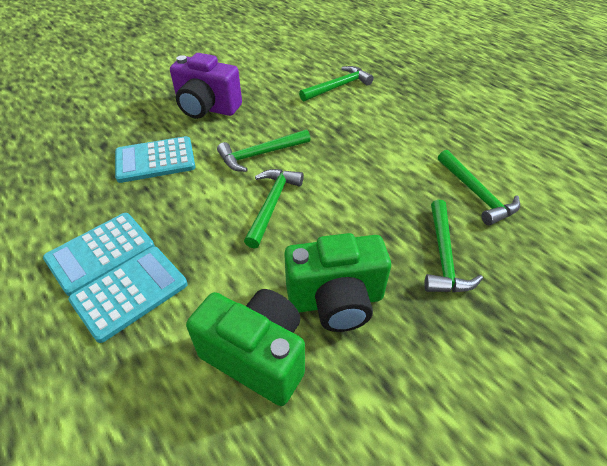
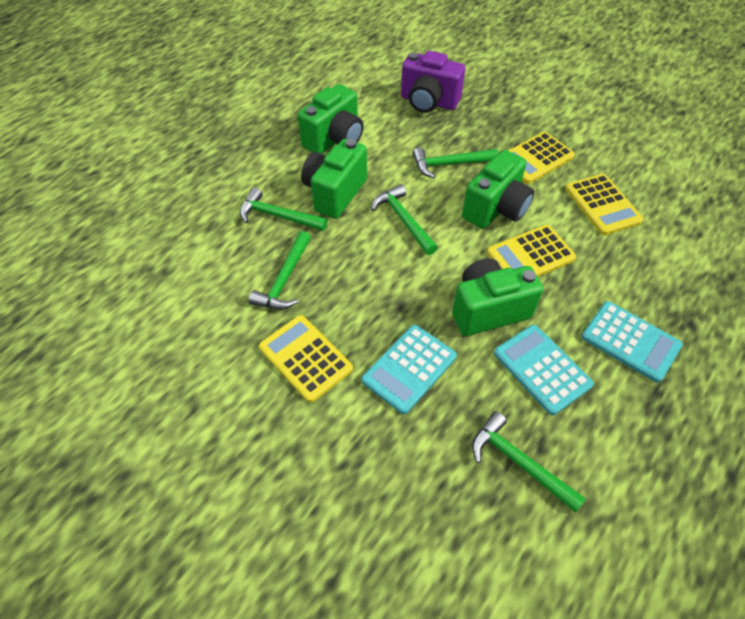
green camera: [186,289,305,406] [284,233,391,332] = 2 -> [298,84,364,154] [301,139,367,219] [452,258,543,336] [462,150,534,229] = 4
yellow calculator: none = 0 -> [259,315,353,403] [487,225,576,277] [508,132,575,184] [565,174,644,235] = 4

